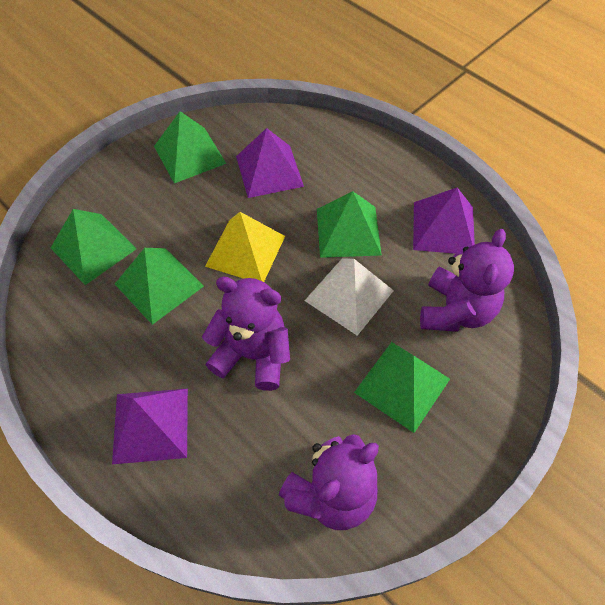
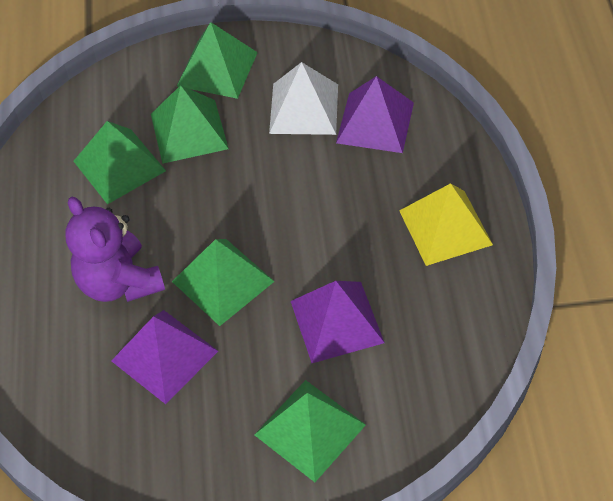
purple teddy bear: [202,277,290,391] [279,434,379,530] [420,229,514,332] = 3 -> [65,197,165,302] = 1

